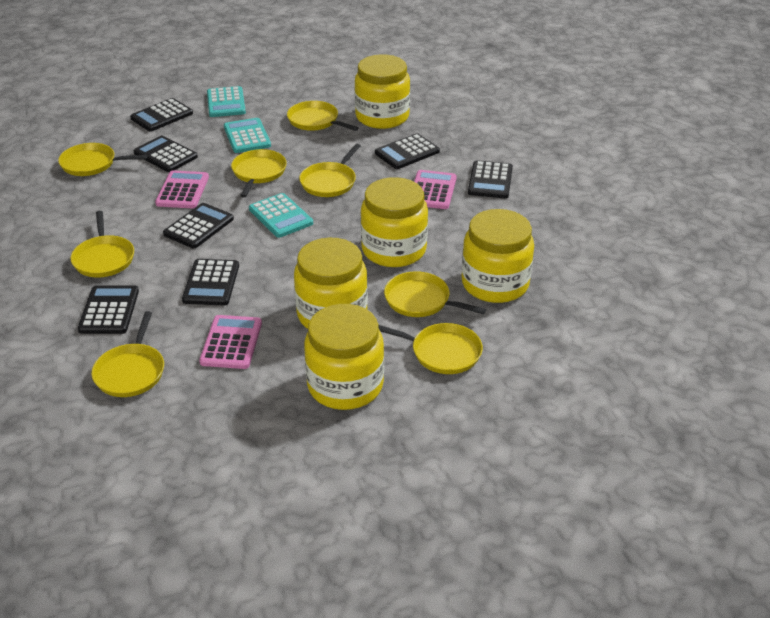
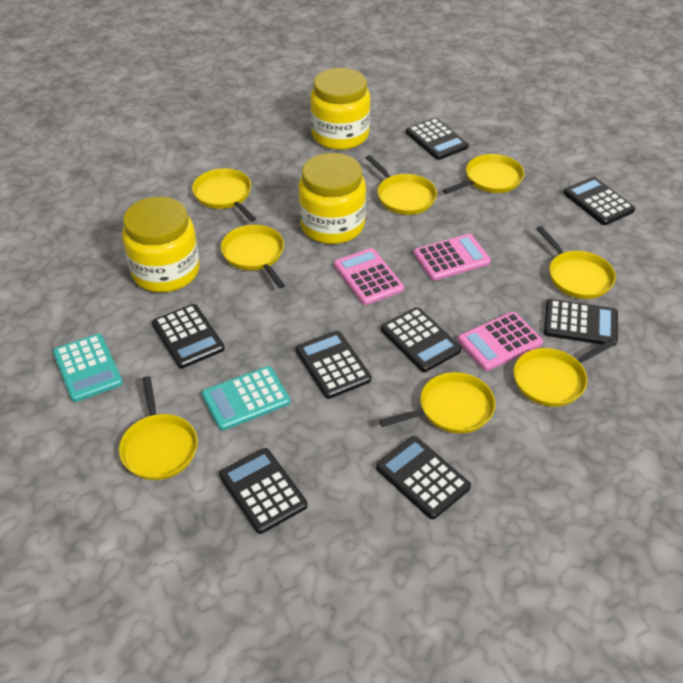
black calculator: [78,285,139,334] [130,98,193,132] [133,135,198,172] [163,203,234,248] [182,259,239,305] [375,133,440,169] [468,160,513,198] = 7 -> [152,304,225,368] [219,448,307,534] [295,331,372,399] [376,436,471,519] [381,307,462,372] [406,118,469,160] [544,299,618,346] [563,177,635,225] = 8
turquoise calculator: [207,86,246,117] [224,118,271,153] [249,193,313,238] = 3 -> [53,334,123,402] [202,366,290,431] = 2
yellow jar: [294,238,368,329] [304,304,384,410] [355,54,410,129] [361,177,428,267] [462,209,534,303] = 5 -> [122,197,200,292] [299,153,366,244] [310,68,370,150] = 3

